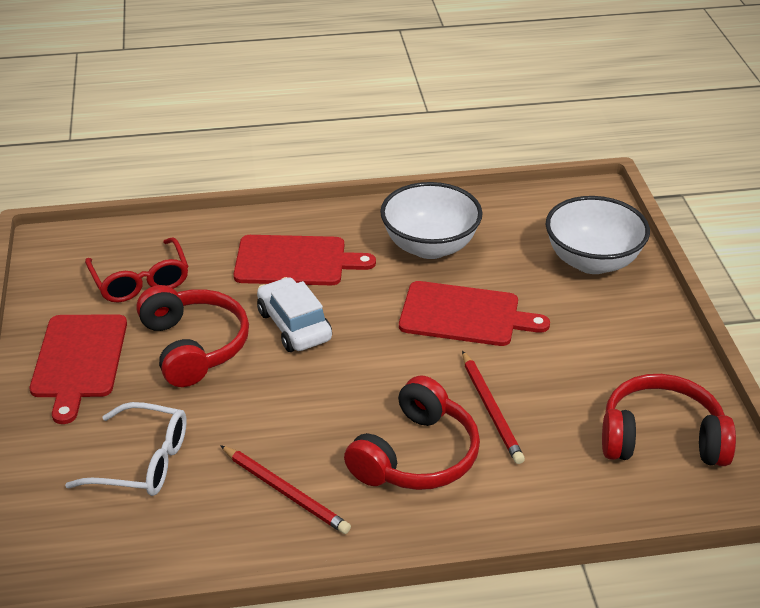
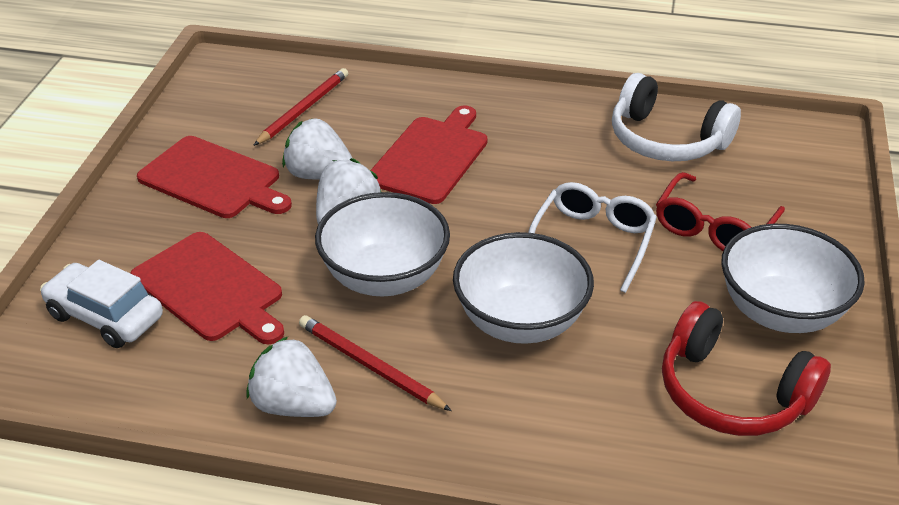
red headphones: [136,285,249,387] [344,375,480,490] [602,374,736,466] = 3 -> [662,301,831,436] = 1
white bowl: [380,182,483,259] [546,196,650,274] = 2 -> [315,192,450,297] [453,232,594,344] [721,224,865,333] = 3
white headphones: none = 0 -> [612,73,741,161] = 1
white strawberry: none = 0 -> [246,337,337,417] [282,118,352,180] [316,158,381,225] = 3

